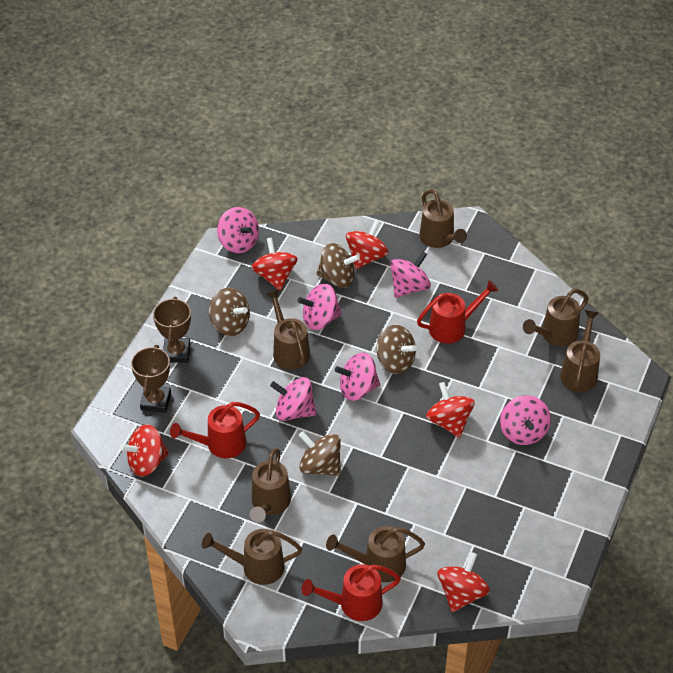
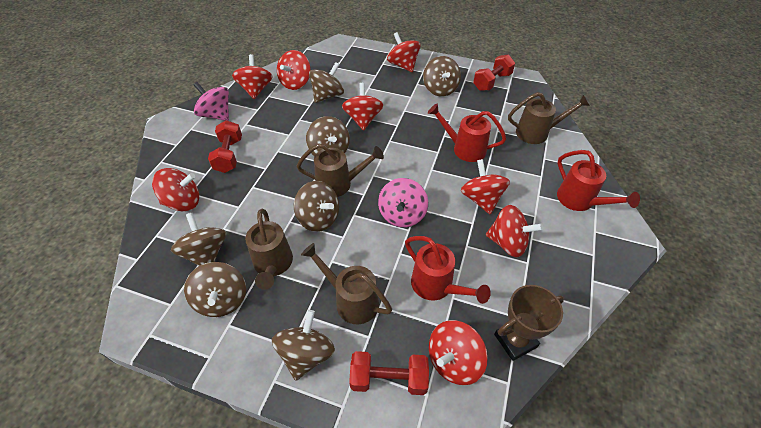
brown spinning top: [209,288,250,336] [299,431,341,476] [316,243,360,288] [377,325,417,374] = 4 -> [171,213,226,266] [184,262,246,317] [272,310,335,381] [294,181,339,232] [306,116,350,156] [309,62,344,103] [423,56,461,97] = 7
brown trophy: [131,345,171,413] [153,297,191,363] = 2 -> [494,285,564,361] = 1
brown watering can: [202,529,302,585] [250,448,291,523] [266,290,310,370] [326,526,425,582] [419,189,467,248] [523,289,588,346] [560,310,600,392] = 7 -> [245,209,293,290] [297,143,384,197] [301,243,392,324] [508,92,590,144] = 4
pink spinning top: [217,207,259,253] [270,377,317,421] [298,284,342,330] [335,352,380,401] [390,252,431,298] [500,395,551,445] = 6 -> [193,82,229,121] [378,178,428,227] = 2
red dumbbell: none = 0 -> [208,120,242,173] [349,351,429,395] [473,54,515,91] = 3
red spinning top: [120,424,169,477] [251,237,298,290] [346,220,388,269] [426,382,475,438] [437,552,490,612] = 5 -> [152,168,199,211] [232,54,273,99] [277,50,311,90] [342,83,383,131] [387,32,421,72] [429,320,488,385] [461,159,510,214] [486,205,543,257] = 8

